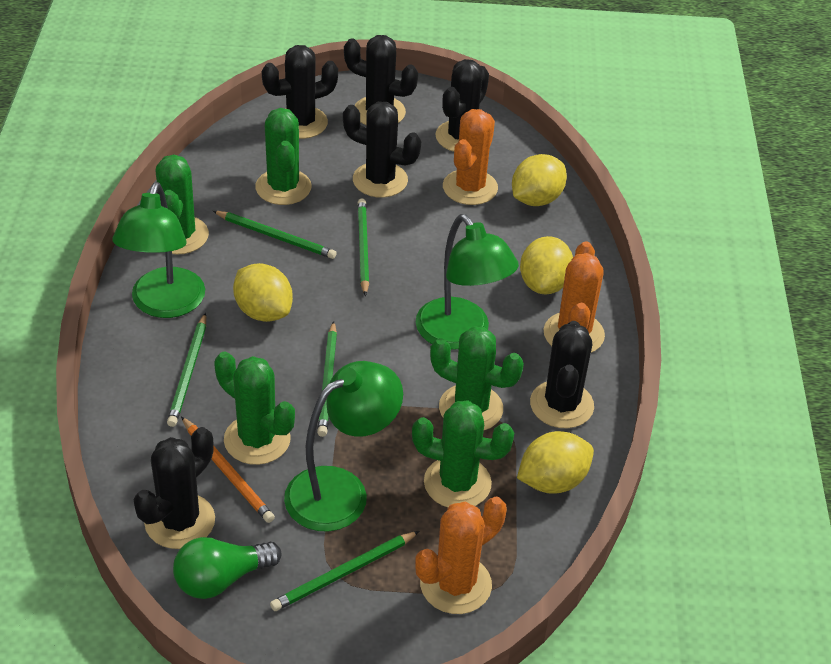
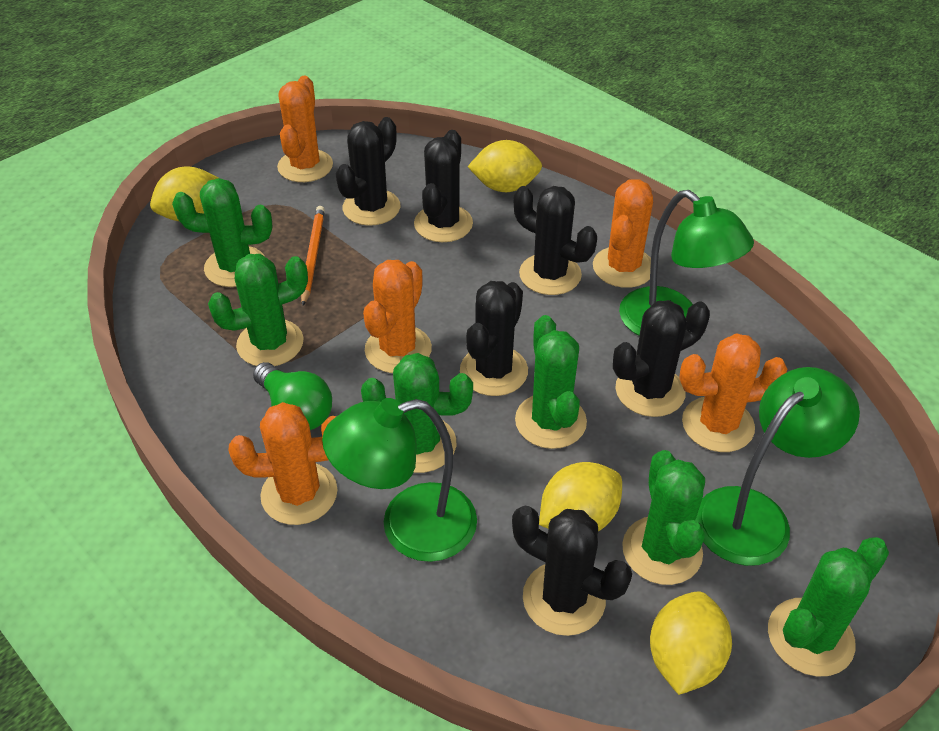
green cactus: [155,155,209,255] [214,351,295,465] [255,108,311,205] [412,400,514,507] [430,326,524,430] = 5 -> [172,178,273,287] [208,254,308,366] [361,353,473,473] [515,315,587,449] [622,450,705,585] [768,537,889,677] = 6
green pencil: [167,313,206,427] [213,211,337,259] [270,531,420,611] [317,321,337,437] [358,199,369,296] = 5 -> none = 0
orange cactus: [415,496,507,614] [443,109,498,205] [544,241,605,353] = 3 -> [228,402,337,525] [277,76,333,182] [363,260,432,373] [593,179,653,288] [679,333,788,452] = 5

